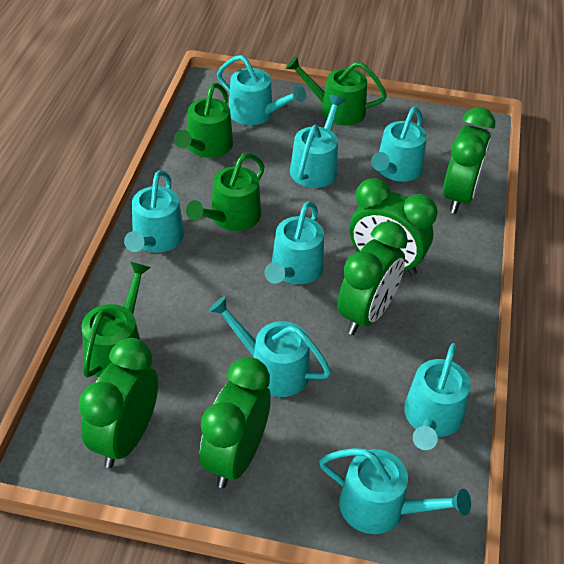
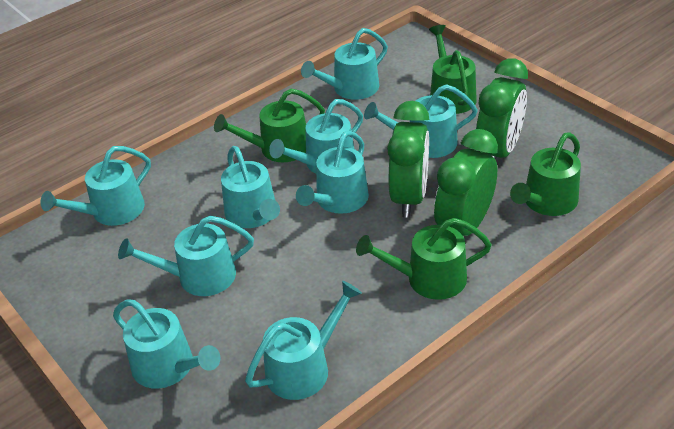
green clock: [78,338,158,468] [200,357,271,488] [337,221,408,335] [350,178,437,275] [443,107,495,214] = 5 -> [387,101,429,218] [434,129,498,236] [476,58,528,160] = 3
turquoise watering can: [124,170,184,252] [209,296,331,397] [217,55,306,125] [264,201,324,284] [290,95,346,188] [319,448,471,534] [371,107,427,182] [404,343,471,450] = 8 -> [41,146,151,226] [113,300,220,389] [118,216,254,296] [221,146,280,228] [245,281,362,400] [269,99,363,174] [296,131,369,214] [301,28,388,100] [364,84,478,158] = 9

